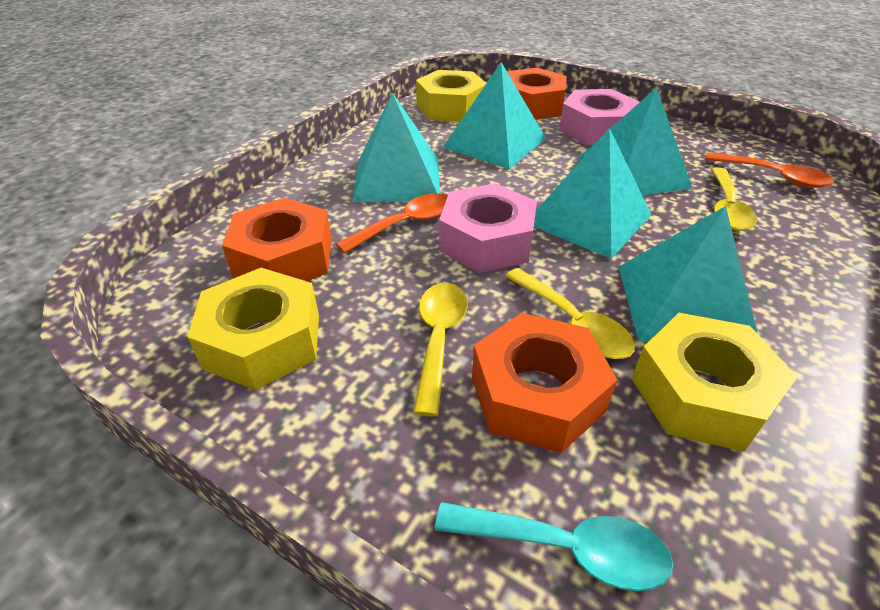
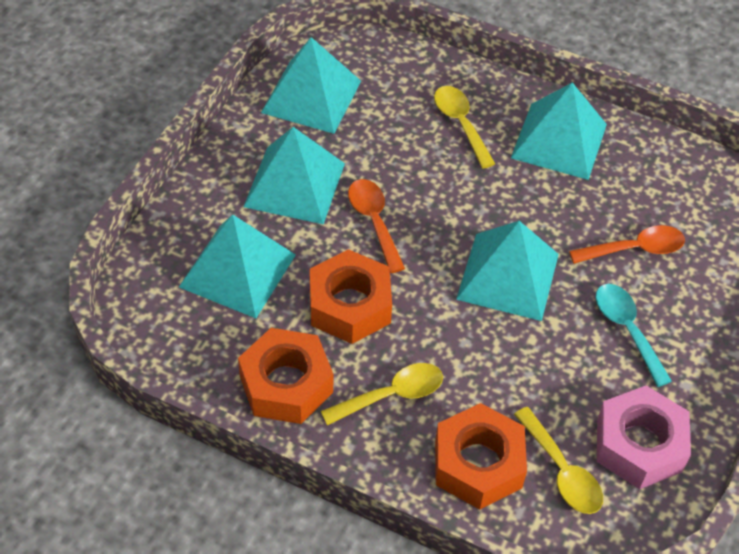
pink nut: [439,183,537,273] [559,89,640,145] = 2 -> [597,385,691,489] = 1
yellow nut: [187,268,319,390] [416,70,486,122] [632,313,797,452] = 3 -> none = 0

